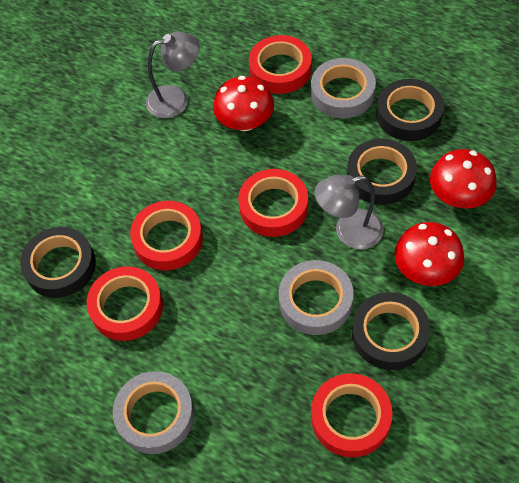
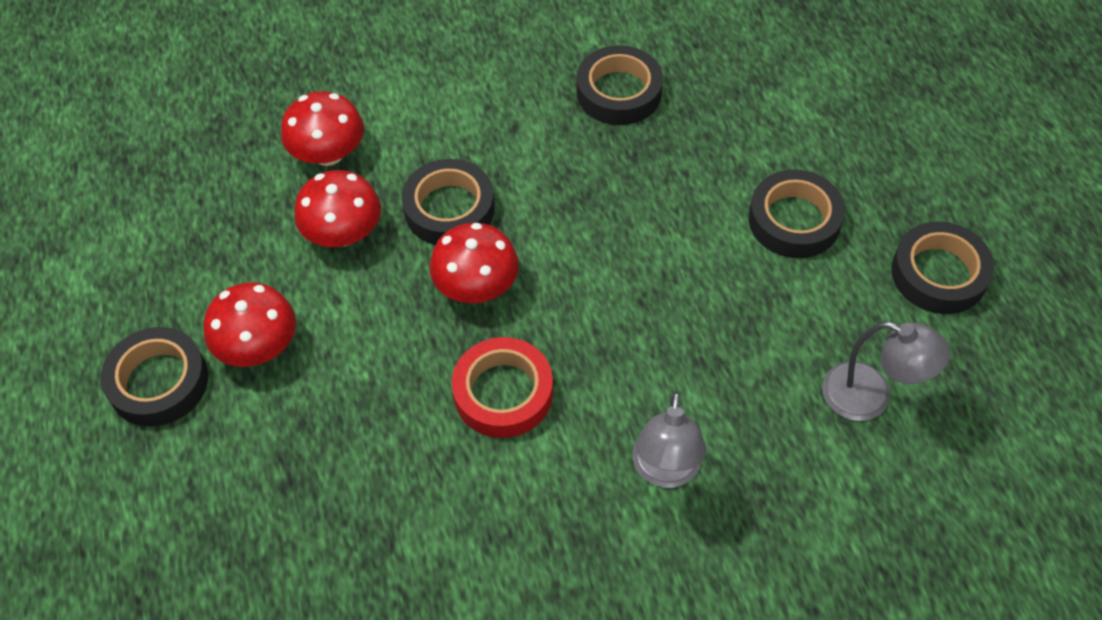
black tape: [20,227,96,298] [347,139,417,205] [352,292,430,370] [376,79,444,141] = 4 -> [101,327,208,426] [402,159,495,245] [577,45,663,125] [749,170,845,258] [891,222,994,314] = 5
grey tape: [113,371,194,454] [279,260,354,335] [311,58,376,119] = 3 -> none = 0
red mushroom: [213,76,274,131] [395,222,464,286] [430,149,497,209] = 3 -> [203,282,296,367] [281,91,364,166] [294,170,381,247] [430,223,519,303] = 4
red tape: [87,266,163,341] [130,201,203,270] [238,169,308,237] [249,35,312,94] [311,373,393,457] = 5 -> [452,337,553,438] = 1

